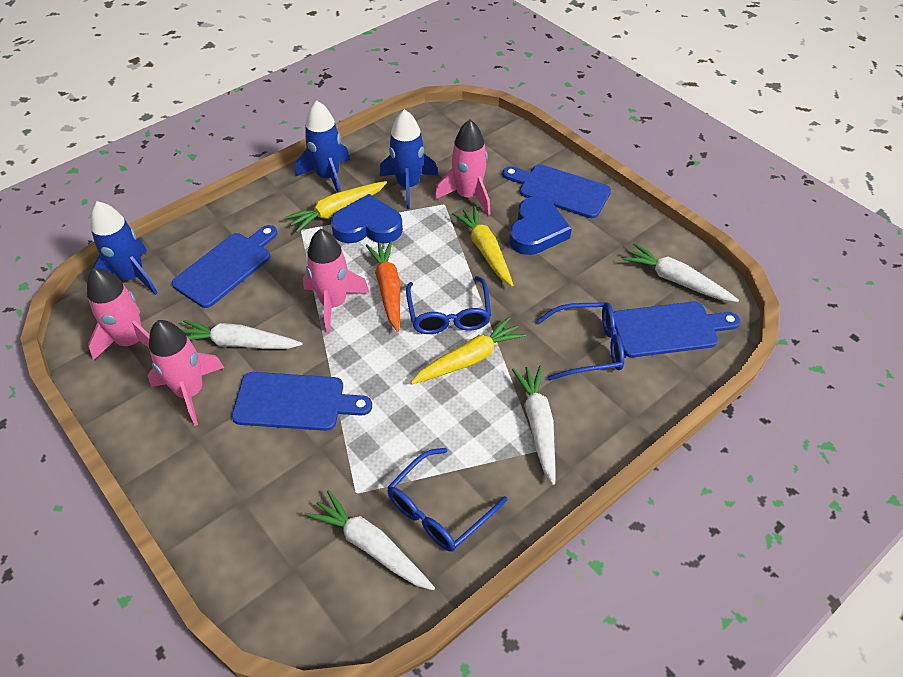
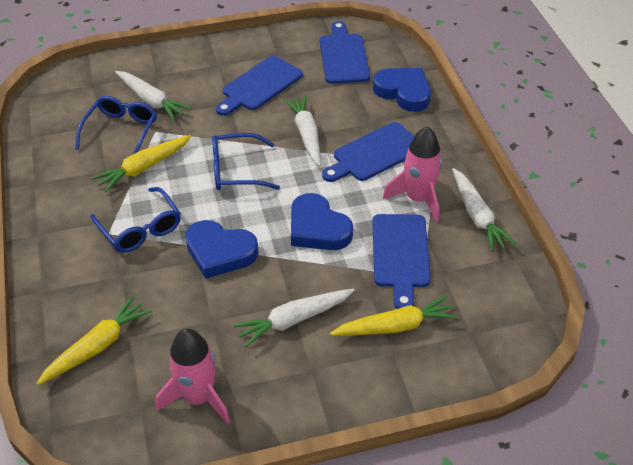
blue heart: [331,194,403,244] [509,196,572,255] = 2 -> [185,220,259,279] [291,193,353,250] [373,68,431,112] = 3
blue rocket: [91,201,158,295] [295,100,350,193] [380,109,438,209] = 3 -> none = 0
orange carrot: [366,241,400,332] = 1 -> none = 0
pink rocket: [87,268,150,360] [148,320,224,426] [303,229,370,334] [435,120,490,215] = 4 -> [156,328,230,424] [383,126,442,223] = 2

